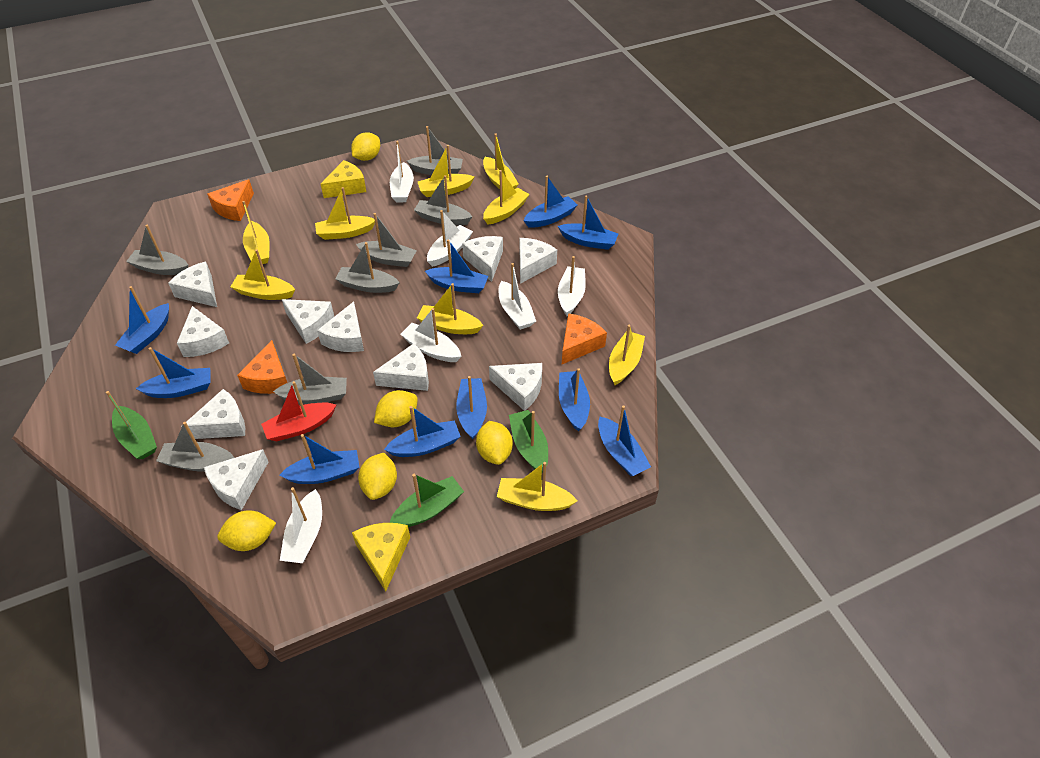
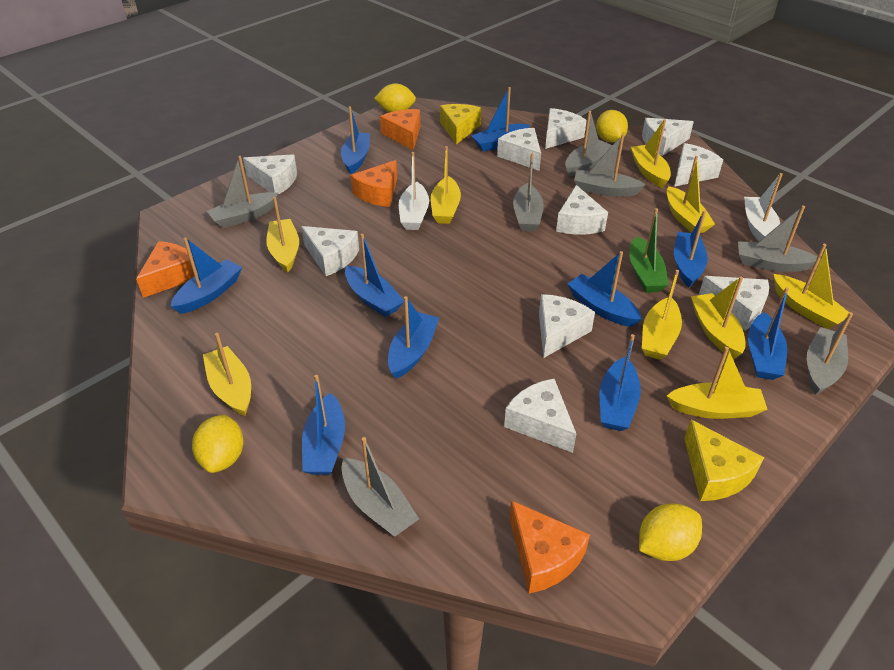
green boat: [106,391,157,459] [390,474,464,527] [509,410,548,473] = 3 -> [629,208,669,293] = 1
orange cheese: [207,179,254,221] [237,340,287,394] [562,313,607,364] = 3 -> [136,241,198,298] [351,160,397,207] [380,109,420,150] [509,500,590,594] = 4
red boat: [261,381,336,442] = 1 -> none = 0
white boat: [280,487,322,563] [390,141,414,202] [400,308,462,362] [427,210,473,267] [499,263,536,330] [558,256,586,316] = 6 -> [399,152,429,230] [744,173,783,241] = 2
yellow lemon: [217,510,276,551] [351,132,380,161] [358,453,397,500] [374,390,418,427] [476,421,513,465] = 5 -> [192,415,244,473] [374,83,416,112] [596,110,628,142] [639,503,702,561] = 4

